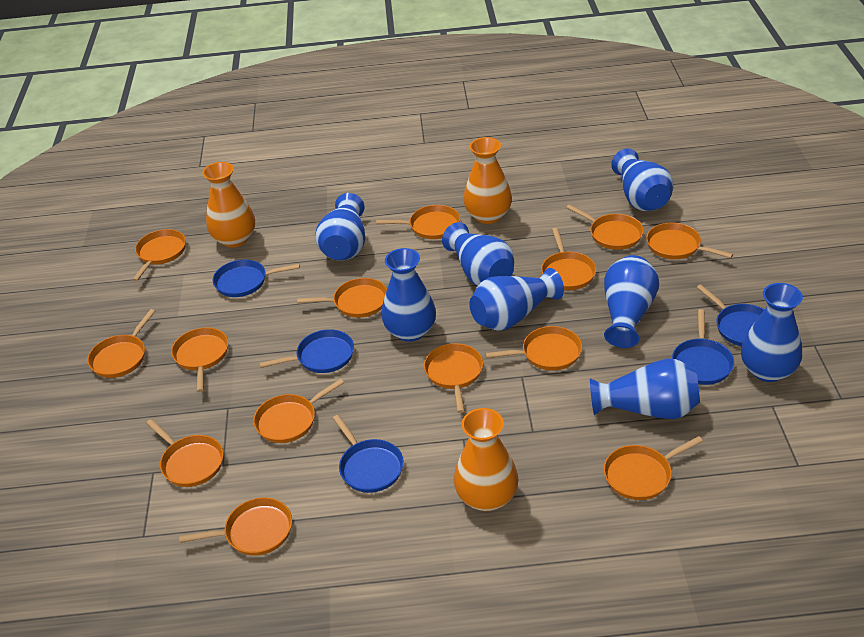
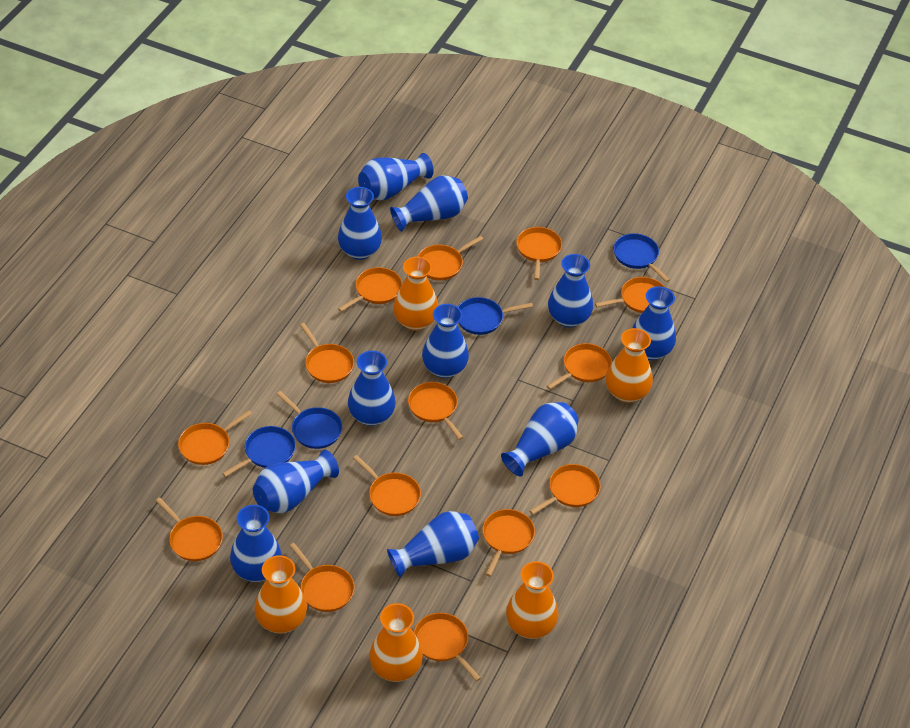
blue pan: [213,259,300,297] [259,329,354,373] [333,415,404,493] [672,309,734,385] [696,284,765,346] = 5 -> [222,426,296,477] [277,391,342,449] [458,297,533,335] [613,233,670,282] = 4
blue vase: [315,193,365,261] [381,248,436,342] [442,222,514,286] [469,268,564,331] [590,359,700,419] [604,255,659,348] [611,148,674,211] [741,283,803,382] = 8 -> [230,505,282,582] [253,450,339,513] [338,187,382,260] [348,351,396,426] [358,153,433,200] [387,511,479,578] [390,175,468,232] [422,304,469,378] [501,402,579,476] [548,254,593,328] [632,286,676,360] = 11
orange vase: [202,162,255,248] [454,408,518,511] [463,137,512,224] = 3 -> [254,555,307,633] [369,603,423,682] [393,257,439,331] [506,561,559,639] [606,328,653,403] = 5

